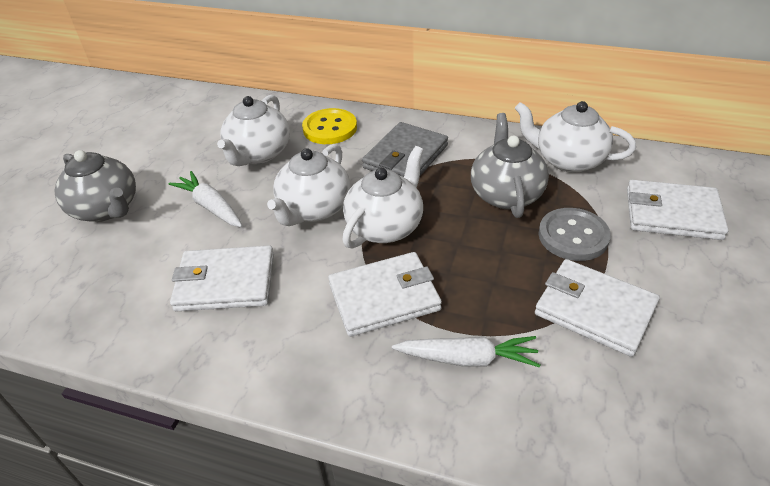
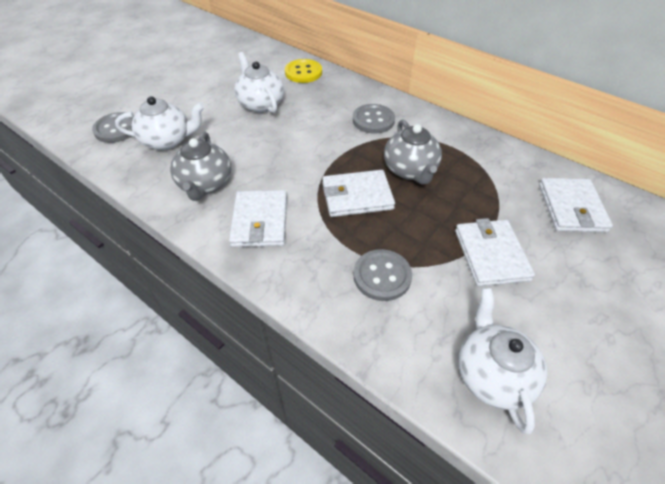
grey button: [539,208,611,261] = 1 -> [92,112,133,143] [353,104,395,133] [353,249,412,301] = 3
grey wallet: [362,122,448,177] = 1 -> none = 0
white carrot: [169,171,242,227] [392,336,540,368] = 2 -> none = 0
white teapot: [217,95,290,166] [267,144,351,226] [342,146,423,249] [515,101,636,173] = 4 -> [115,96,204,150] [234,52,284,113] [458,288,548,434] = 3

